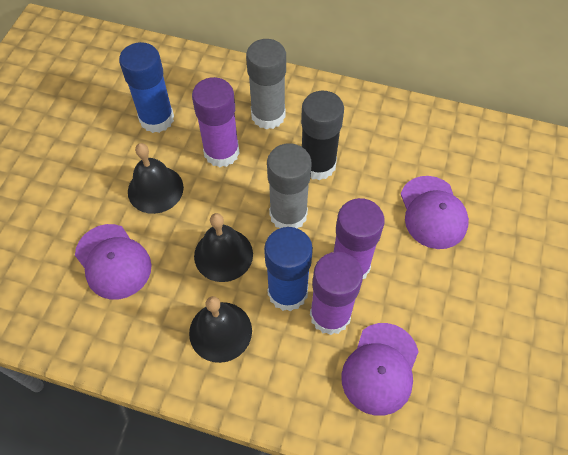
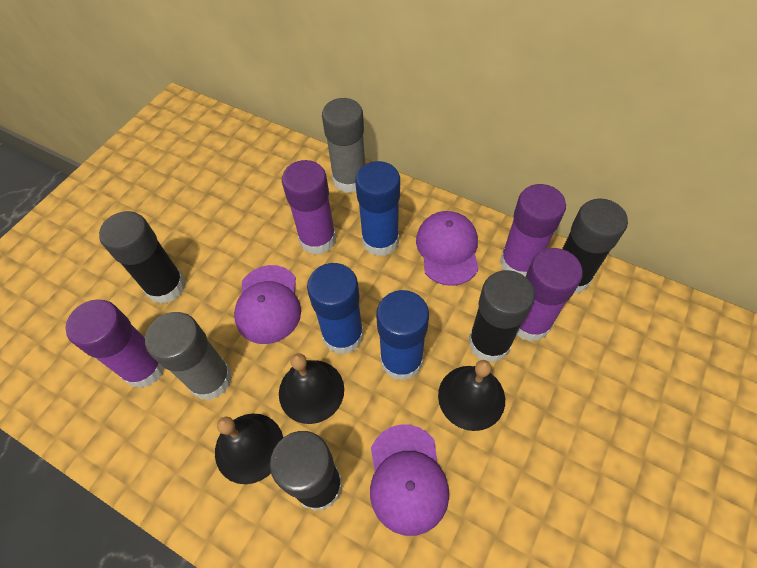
black glue stick: [301,91,344,180] = 1 -> [99,211,186,304] [270,431,342,511] [469,270,535,362] [562,198,628,294] = 4
blue glue stick: [119,42,174,133] [264,227,313,311] = 2 -> [307,263,364,355] [355,161,400,256] [376,290,429,381] = 3
purple glue stick: [192,77,240,167] [310,252,363,335] [334,198,385,279] = 3 -> [65,299,165,388] [282,160,336,255] [500,184,566,276] [516,248,583,342] = 4

